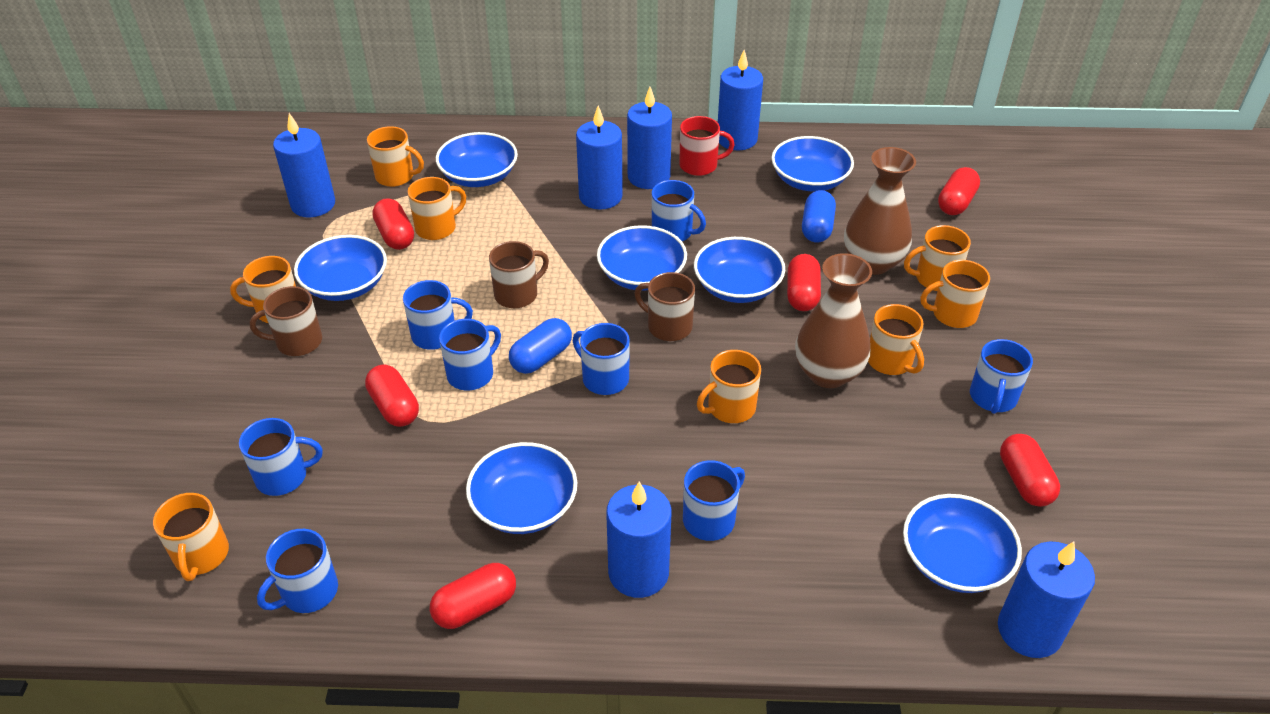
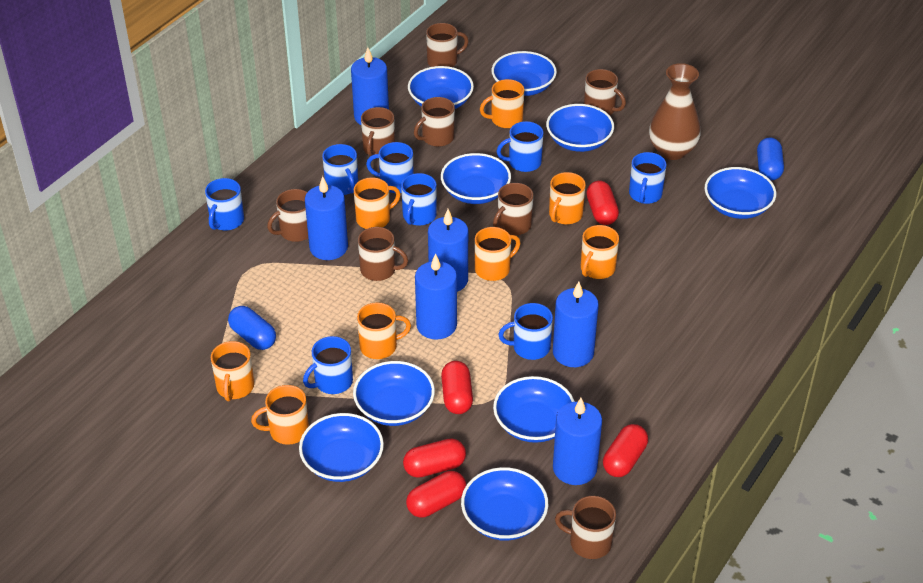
blue bowl: [294,235,387,301] [436,132,518,187] [466,442,577,534] [597,225,687,291] [694,237,785,303] [771,136,854,192] [903,494,1022,593] = 7 -> [299,413,384,482] [353,361,435,426] [408,66,474,109] [441,153,511,204] [461,467,548,541] [492,51,557,96] [493,376,575,443] [546,104,614,152] [705,167,776,219] = 9
brown mug: [250,286,322,356] [489,241,549,308] [634,272,695,341] = 3 -> [267,189,308,242] [358,227,408,281] [361,107,395,156] [414,97,455,147] [426,23,469,67] [493,183,533,235] [555,496,616,559] [584,69,626,115] = 8
brown vase: [795,253,872,388] [844,147,916,275] = 2 -> [649,63,701,160] = 1
red capsule: [365,365,419,427] [372,198,414,250] [430,563,516,629] [787,254,821,311] [938,167,980,215] [1000,434,1060,507] = 6 -> [403,438,466,478] [406,471,466,517] [441,361,473,414] [586,181,619,225] [603,424,648,477] = 5
red mug: [679,116,734,176] = 1 -> none = 0

